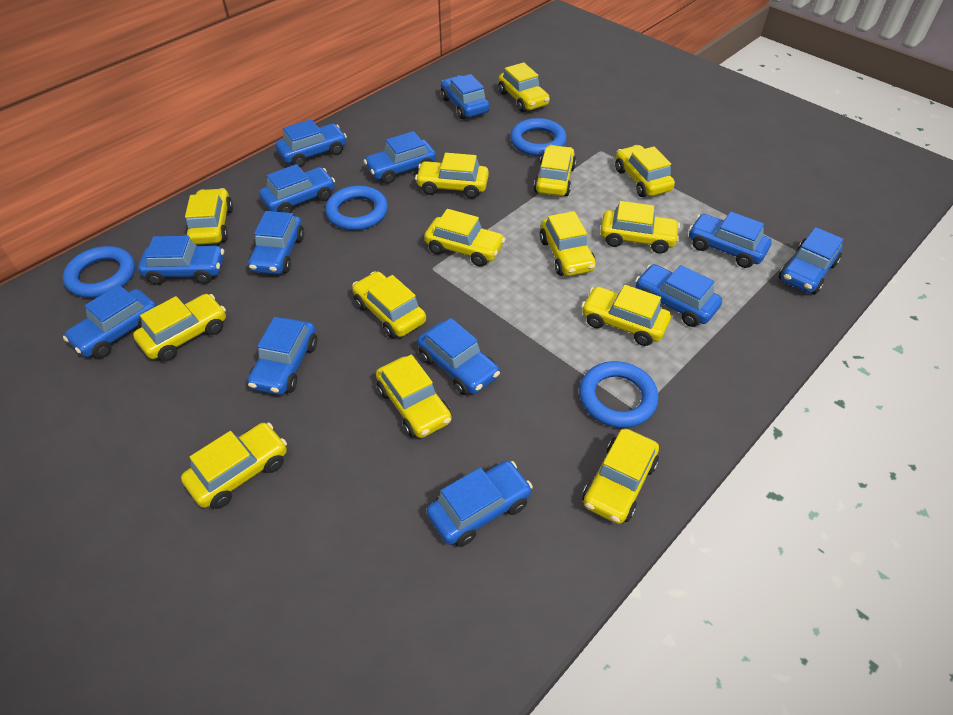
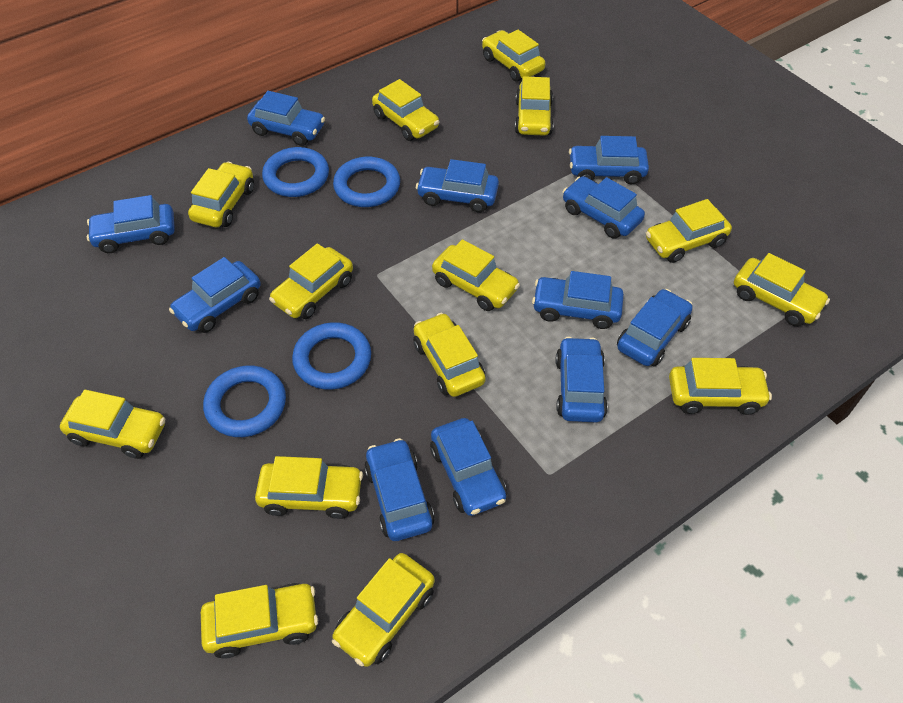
blue car: [63,285,157,358] [138,236,224,285] [248,211,304,274] [248,317,317,395] [259,164,335,213] [276,119,347,167] [364,131,436,184] [417,318,500,395] [427,461,533,547] [441,74,489,119] [635,264,722,327] [688,212,772,268] [779,227,844,294] = 13 -> [87,195,175,253] [169,257,261,333] [247,91,325,146] [364,438,435,541] [416,159,499,212] [430,418,506,516] [532,271,624,329] [556,337,608,422] [563,176,645,239] [569,136,649,185] [617,289,693,367] = 11

